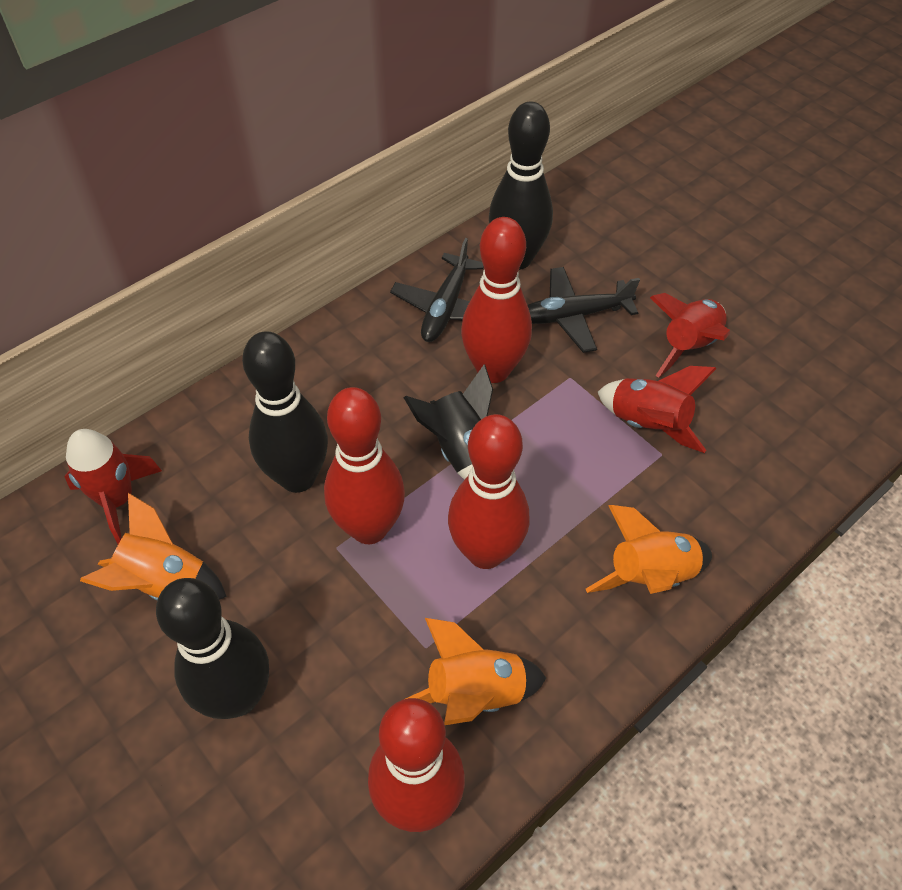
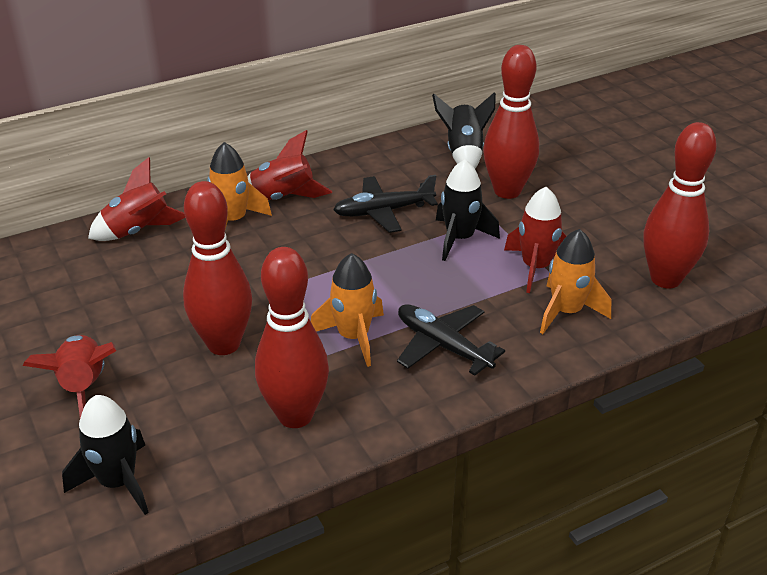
black bowling pin: [156,578,269,719] [242,331,328,493] [489,102,553,270] = 3 -> none = 0
black rocket: [403,364,493,480] = 1 -> [62,395,149,515] [432,92,496,168] [436,159,500,261] = 3
red rocket: [64,429,162,544] [598,366,717,453] [650,293,730,378] = 3 -> [23,335,116,418] [88,157,185,241] [247,130,332,200] [504,187,566,293] = 4

